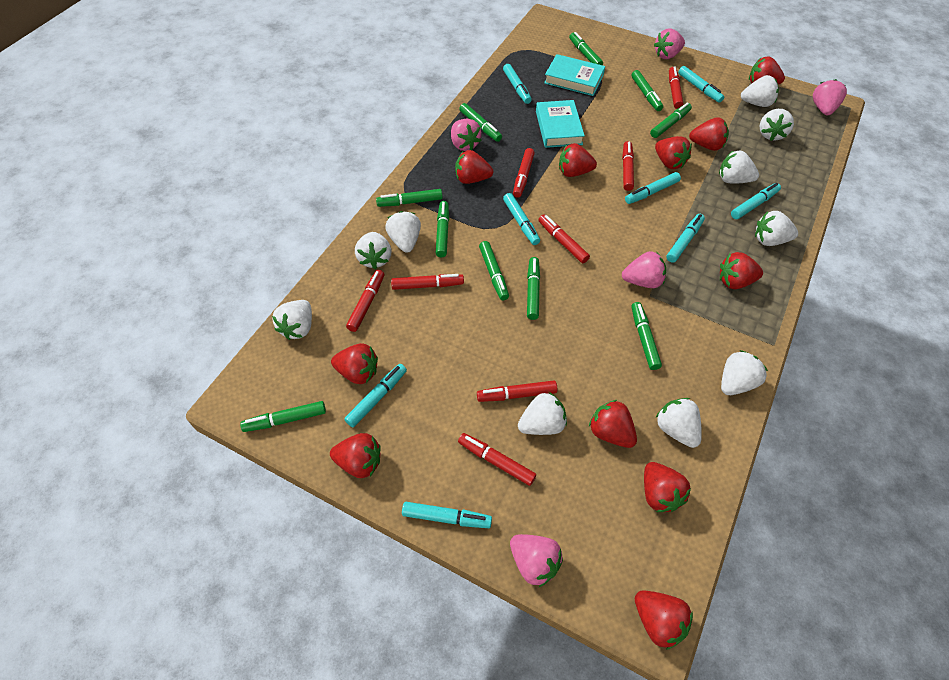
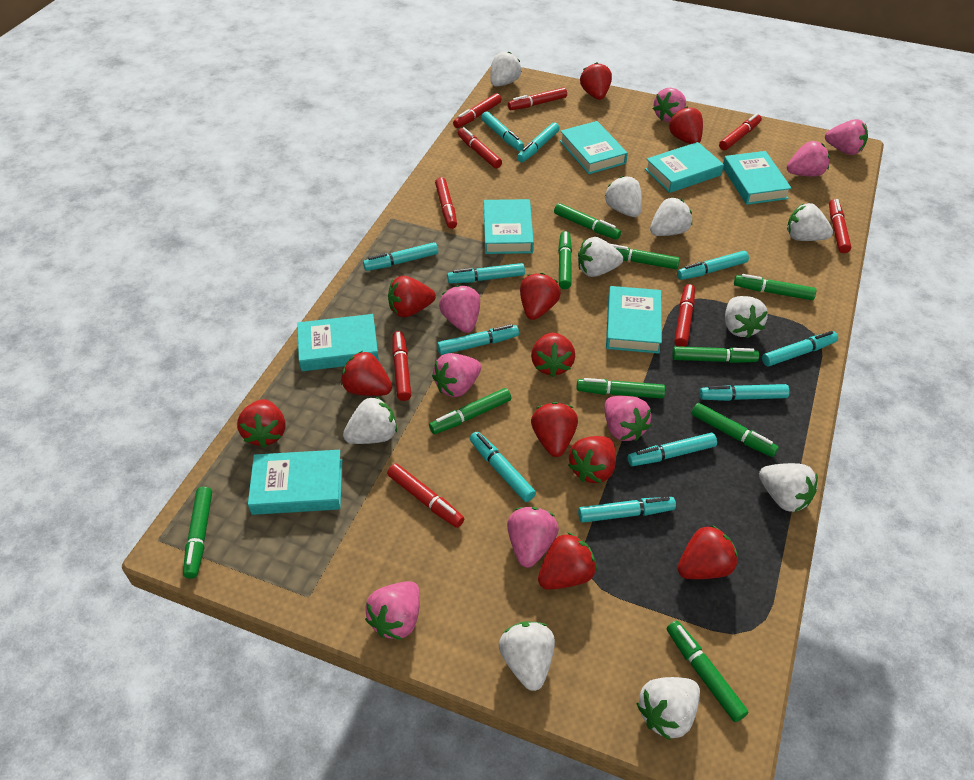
pink strawberry: [451,119,482,151] [510,534,563,588] [622,251,666,288] [654,29,685,59] [813,79,847,115] = 5 -> [365,581,420,640] [432,353,481,397] [439,285,480,333] [507,507,559,567] [604,396,651,441] [653,88,686,122] [787,141,830,177] [825,119,868,155] = 8
red marker: [346,270,384,332] [391,274,464,290] [458,433,536,486] [477,380,557,402] [513,148,535,198] [538,214,590,263] [622,141,634,191] [669,66,684,109] = 8 -> [387,463,464,528] [392,331,411,401] [435,177,457,229] [453,93,502,128] [458,127,502,169] [508,87,567,110] [675,284,695,347] [719,113,762,150] [829,199,851,253] = 9
turquoise book: [536,100,585,148] [544,54,605,96] = 2 -> [248,450,342,515] [297,314,379,371] [484,199,534,254] [560,121,628,174] [606,286,662,354] [645,142,724,193] [723,151,792,205] = 7
turquoise marker: [344,364,407,427] [402,502,492,528] [503,64,532,104] [503,193,540,245] [625,172,681,204] [666,214,705,263] [678,66,724,103] [731,183,781,219] = 8 -> [363,242,438,271] [437,324,519,355] [447,263,525,283] [470,432,536,502] [481,111,524,151] [517,123,560,162] [578,497,676,523] [628,433,717,466] [677,251,749,280] [699,384,790,401] [762,331,838,367] = 11

